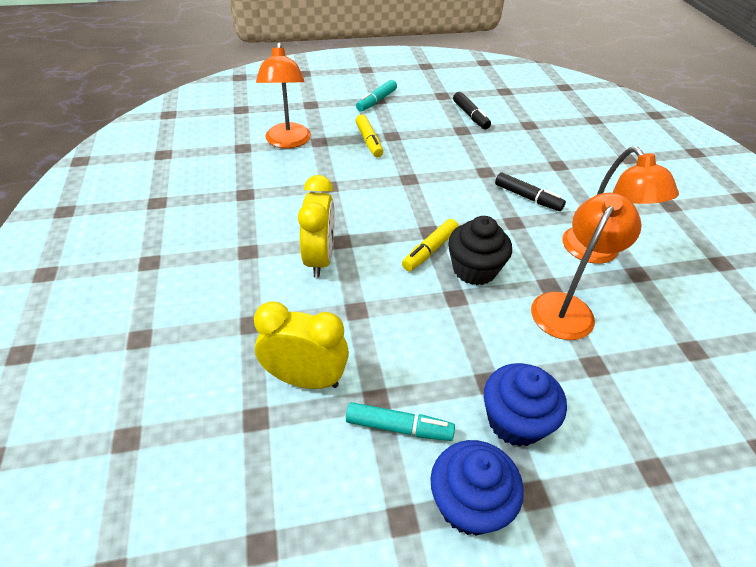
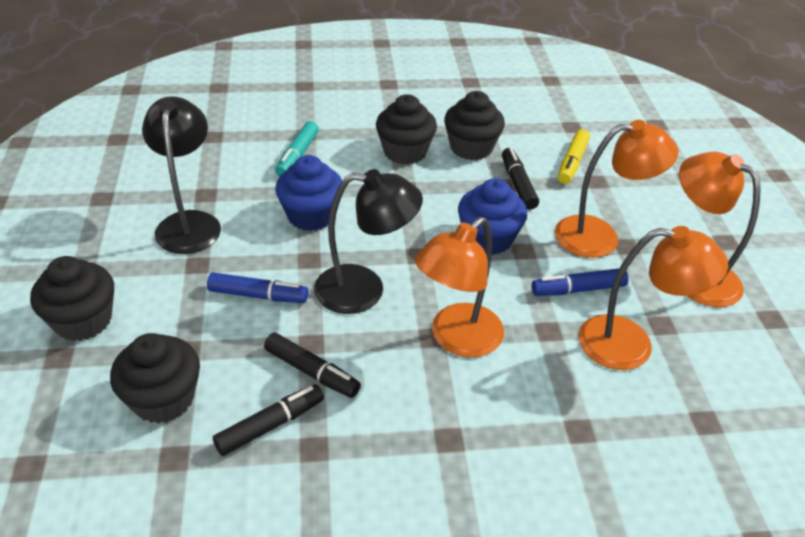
black cupcake: [448,216,512,285] = 1 -> [30,256,114,341] [110,333,200,424] [376,94,437,165] [444,91,505,160] = 4
black lamp: none = 0 -> [142,96,221,254] [314,169,423,314] = 2
black marker: [453,92,491,129] [495,172,566,211] = 2 -> [213,384,324,456] [264,332,361,398] [502,148,539,210] = 3
blue marker: none = 0 -> [207,272,308,303] [531,268,628,296] = 2
orange lamp: [256,42,311,148] [531,193,642,340] [563,146,679,264] = 3 -> [415,217,504,358] [555,120,678,258] [578,226,728,370] [679,152,761,307] = 4
turquoise marker: [346,402,455,441] [356,80,397,112] = 2 -> [275,121,319,177] = 1
yellow clock: [254,301,349,389] [298,175,335,278] = 2 -> none = 0
yellow marker: [356,114,383,157] [402,219,459,271] = 2 -> [558,129,590,184] = 1

